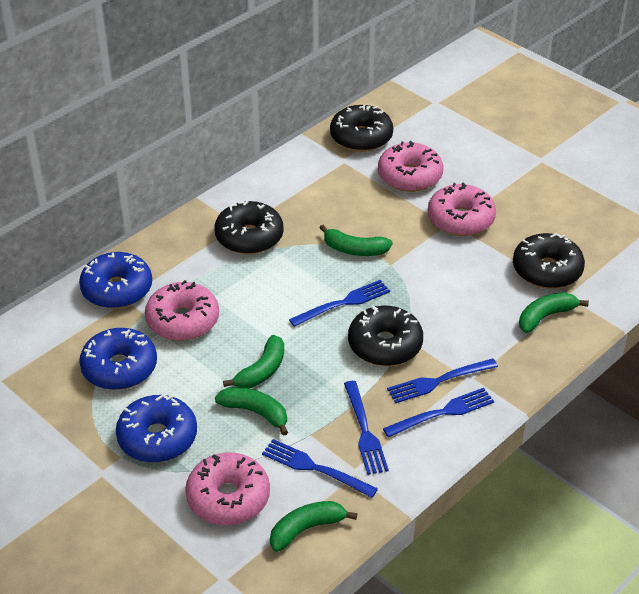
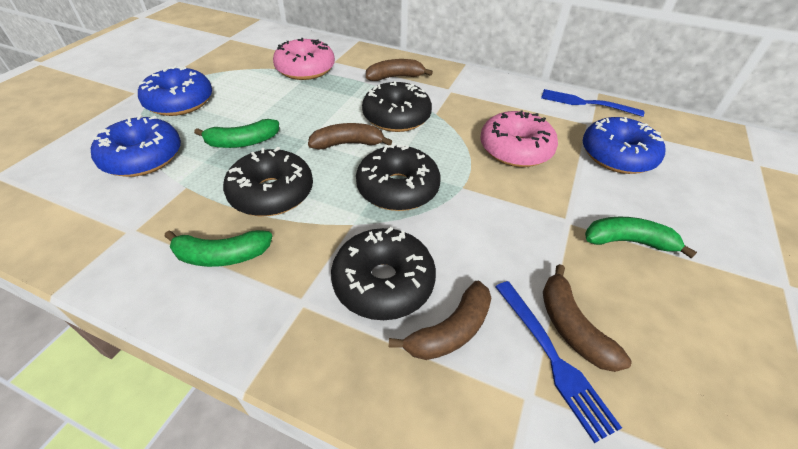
blue fork: [262,439,378,498] [289,280,390,327] [344,381,389,475] [383,388,494,438] [387,358,498,403] = 5 -> [496,281,622,443] [541,89,644,117] = 2
brown banana: none = 0 -> [308,123,392,149] [366,59,433,81] [389,281,492,360] [543,264,632,372] = 4
green banana: [215,387,288,436] [223,335,284,389] [270,501,357,552] [320,225,393,256] [519,292,589,333] = 5 -> [164,230,272,267] [194,119,279,148] [585,217,697,259] = 3
pink donut: [145,280,219,341] [185,452,270,525] [378,141,443,192] [428,182,496,236] = 4 -> [273,38,335,80] [480,111,558,167] = 2

